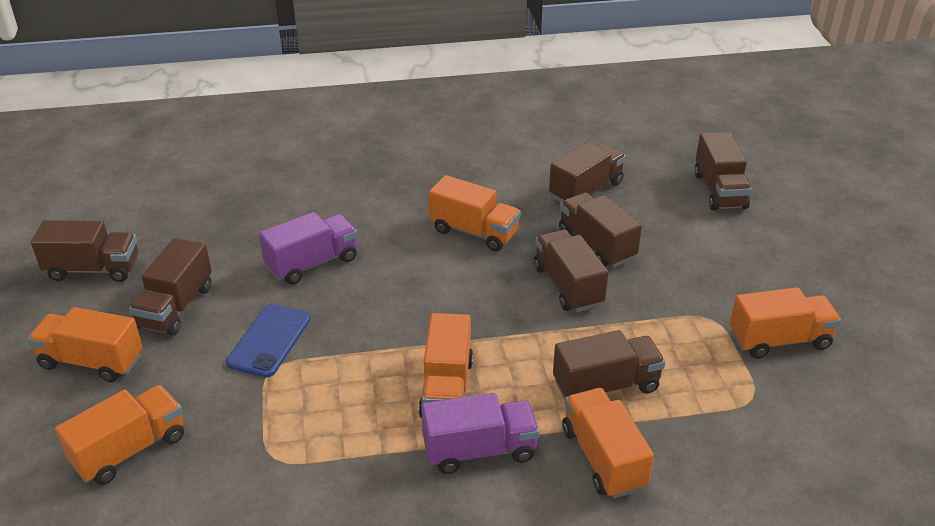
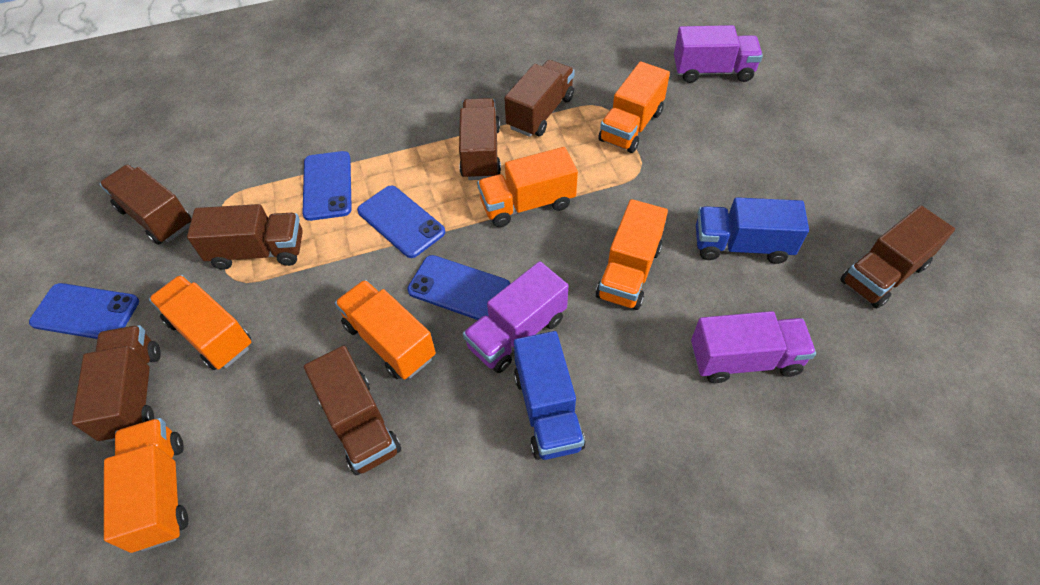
blue phone: [226,304,310,378] = 1 -> [29,283,139,339] [302,151,352,221] [357,185,445,258] [407,255,510,320] = 4
blue truck: none = 0 -> [514,331,585,460] [696,197,809,264] = 2
purple truck: [259,212,358,284] [421,393,539,474] = 2 -> [463,261,568,373] [674,25,763,83] [691,311,816,383] = 3

